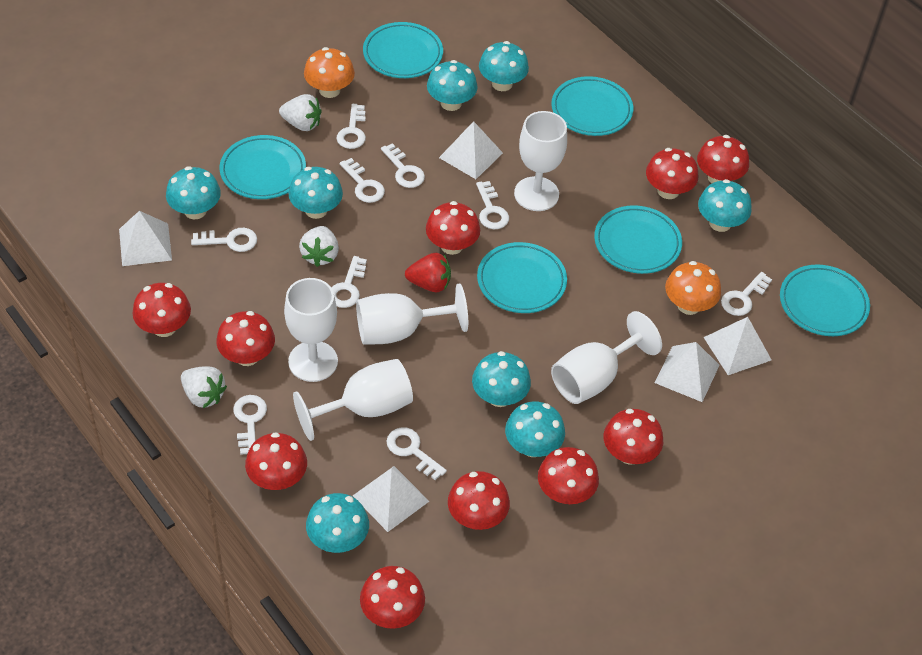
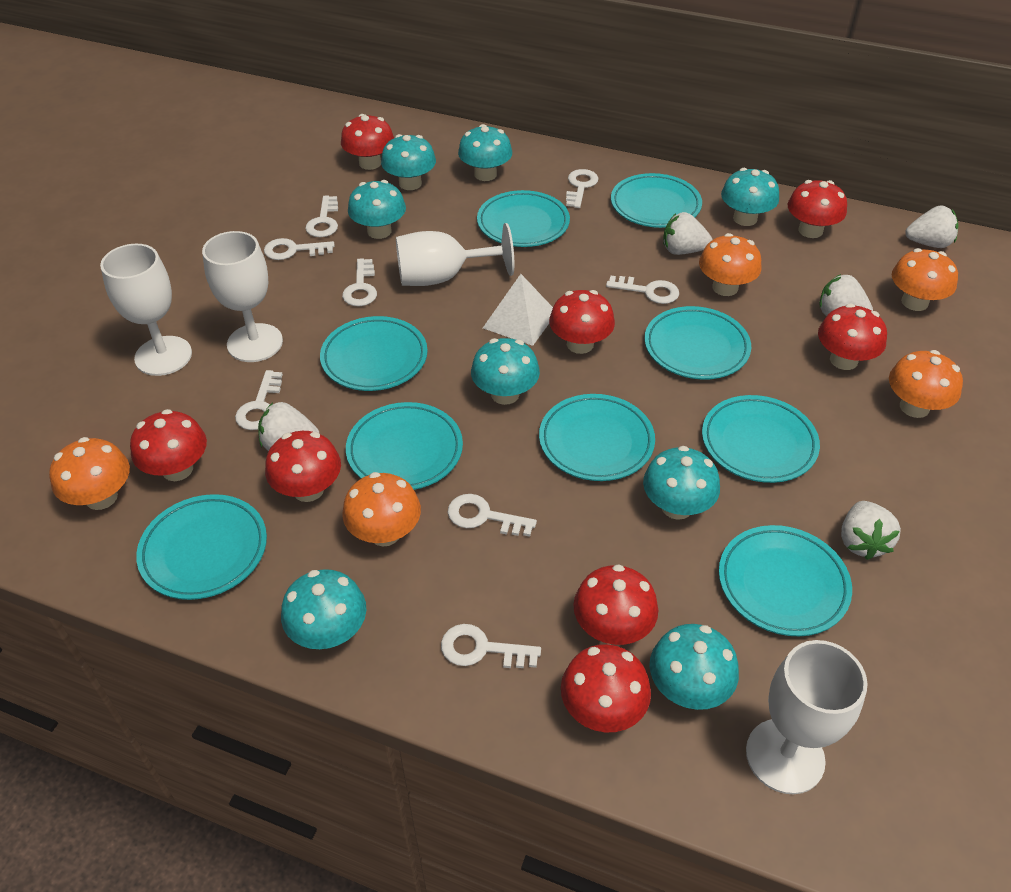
orange mushroom: [304,47,355,98] [665,261,721,315] = 2 -> [49,437,130,510] [342,472,421,546] [699,233,762,296] [889,350,963,418] [892,248,958,311] = 5
red mushroom: [132,283,191,337] [216,311,275,366] [245,432,307,490] [360,566,425,629] [426,201,480,255] [448,471,510,530] [538,447,599,504] [604,409,663,465] [646,148,699,199] [697,135,749,183] = 10 -> [130,409,207,481] [265,431,341,502] [341,114,394,170] [549,290,615,354] [561,644,651,732] [573,564,658,645] [788,180,847,238] [818,304,887,370] = 8
red strawberry: [405,253,451,292] = 1 -> none = 0
turquoise plate: [219,135,306,199] [363,22,443,78] [477,242,567,313] [551,76,633,136] [594,206,682,274] [780,265,870,336] = 6 -> [136,494,267,600] [320,316,428,391] [346,402,463,490] [477,190,570,247] [539,394,655,481] [611,173,702,228] [644,306,751,379] [702,395,820,483] [719,525,852,636] = 9
white goblet: [284,278,338,382] [293,359,413,441] [356,284,468,345] [514,111,567,211] [551,311,662,404] = 5 -> [100,244,192,376] [202,231,283,362] [396,223,514,286] [746,640,868,794] = 4
white key: [191,228,257,252] [233,395,267,455] [331,256,367,308] [336,104,366,149] [340,158,385,203] [381,143,425,188] [386,427,447,480] [476,181,509,229] [721,272,772,316] = 9 -> [235,370,283,430] [264,238,335,260] [305,196,338,237] [342,258,377,307] [441,624,541,668] [447,494,537,537] [566,169,599,208] [606,276,679,304] = 8
white pyramid: [119,211,172,266] [353,466,429,532] [439,121,503,179] [654,342,720,402] [704,317,771,375] = 5 -> [483,274,553,346] = 1
white strawberry: [181,366,227,408] [279,94,322,131] [299,226,339,267] = 3 -> [258,402,319,451] [663,212,713,255] [819,274,873,316] [841,501,901,560] [905,205,958,248] = 5

